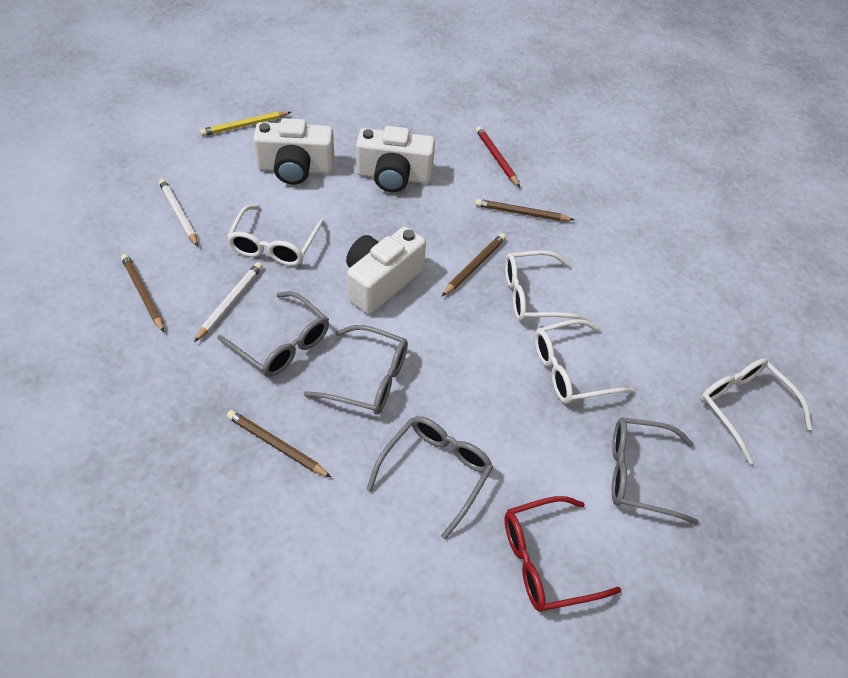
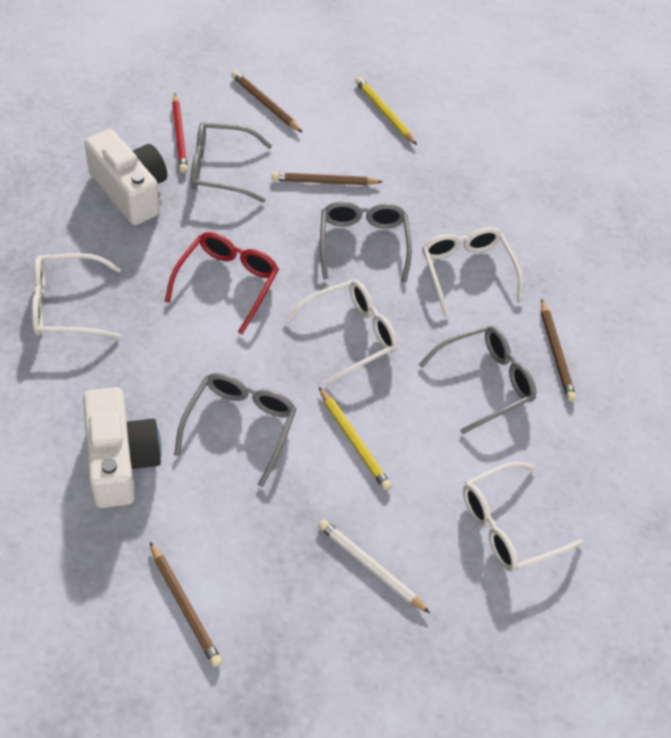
white camera: [253,118,334,185] [346,227,426,314] [356,126,435,192] = 3 -> [83,387,162,508] [85,129,167,225] = 2
white pencil: [159,179,198,246] [194,262,263,342] = 2 -> [318,519,430,613] = 1
yellow pencil: [200,111,291,136] = 1 -> [319,387,392,490] [355,77,417,145] = 2

